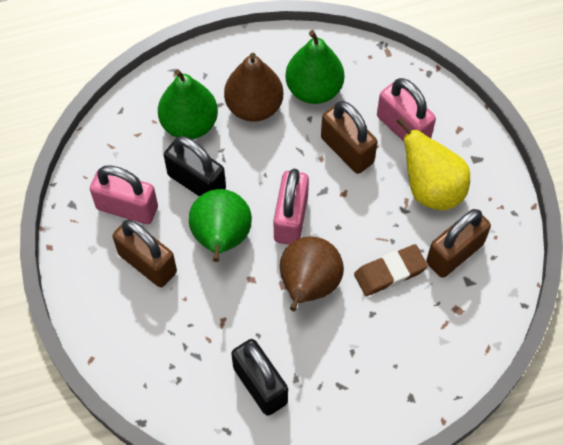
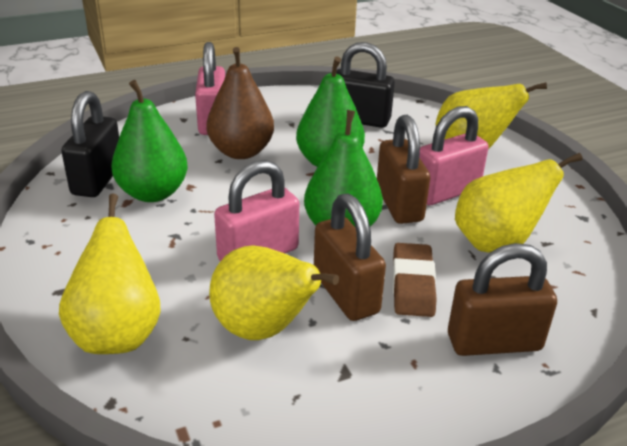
brown pear: [224,53,283,122] [280,236,344,311] = 2 -> [206,47,274,159] = 1
yellow pear: [396,117,470,210] = 1 -> [59,194,161,354] [209,245,339,340] [436,82,547,149] [455,153,582,252] = 4

